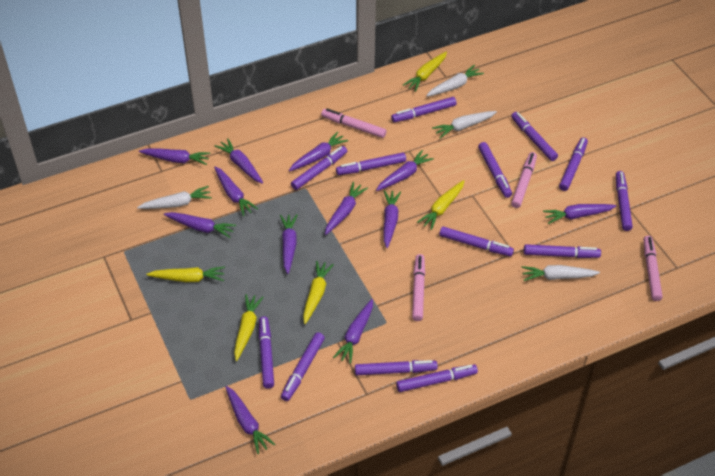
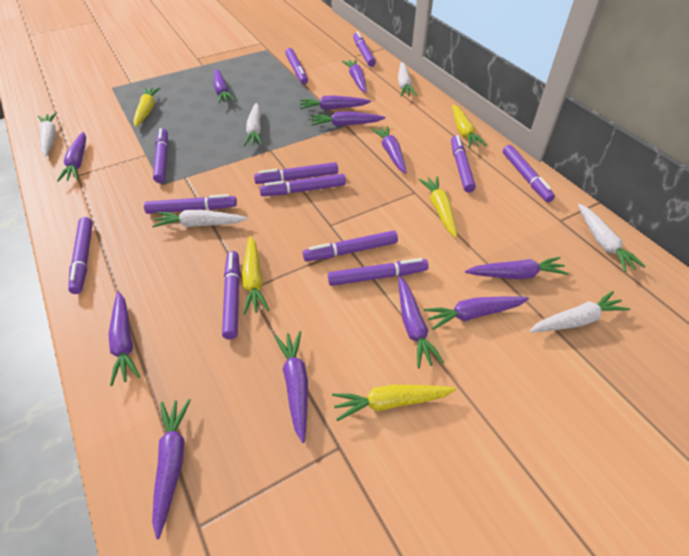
pink marker: [321,108,386,138] [412,254,425,321] [511,152,537,208] [644,236,663,301] = 4 -> none = 0
purple marker: [259,316,274,389] [281,332,325,401] [291,146,347,190] [336,152,406,175] [355,360,438,375] [391,97,457,122] [396,364,478,392] [439,226,514,256] [478,142,512,198] [511,112,558,161] [524,244,601,258] [559,137,588,191] [616,171,633,231] = 13 -> [68,217,93,294] [144,194,237,214] [153,128,168,183] [222,251,240,339] [254,162,338,184] [259,174,346,196] [285,48,308,84] [303,230,398,261] [328,258,429,286] [353,31,376,67] [451,135,476,193] [503,145,555,202] = 12
white carrot: [137,186,212,209] [426,65,484,97] [432,111,497,138] [521,265,600,281] = 4 -> [38,112,57,156] [152,210,248,227] [244,103,263,146] [398,62,417,97] [529,291,630,332] [578,204,646,272] = 6

